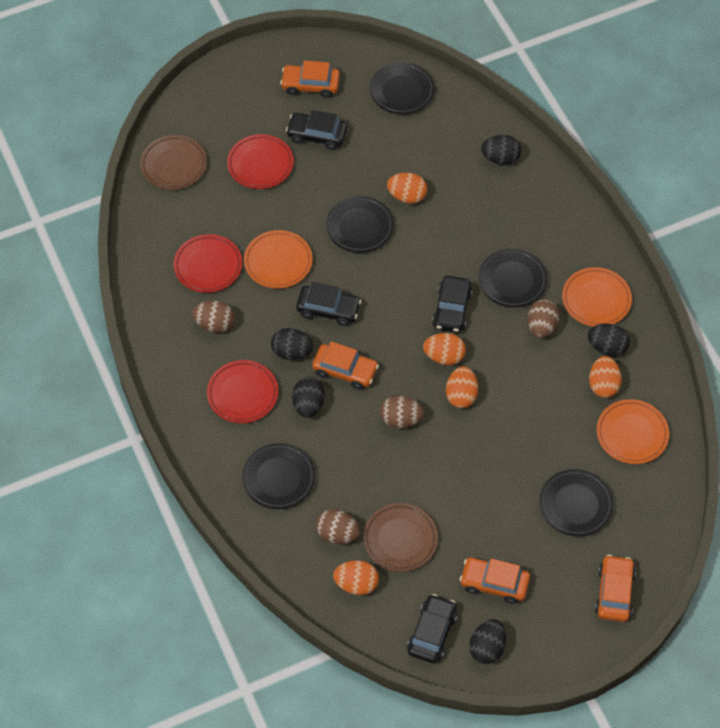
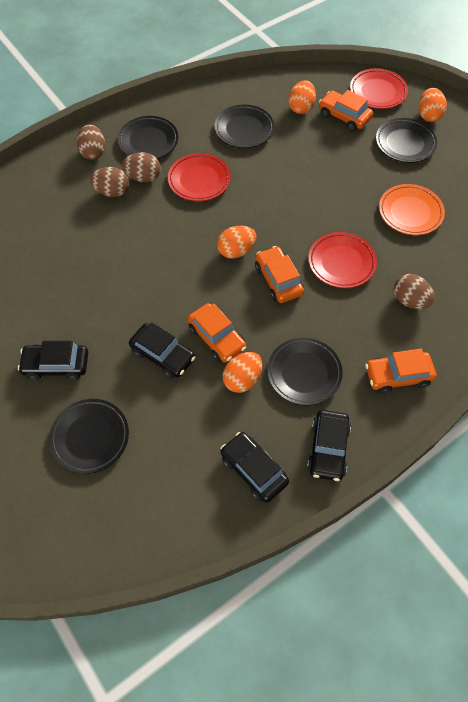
black egg: [271,328,313,360] [292,377,325,418] [469,619,506,664] [481,135,521,165] [588,324,630,357] = 5 -> none = 0
brown plate: [140,135,207,190] [363,503,438,572] = 2 -> none = 0
orange egg: [333,560,379,595] [387,173,427,204] [423,333,466,365] [446,366,478,408] [589,356,622,398] = 5 -> [217,226,257,259] [223,352,262,393] [288,80,316,114] [419,88,447,122] = 4
orange plate: [244,230,313,289] [562,267,632,327] [597,399,669,464] = 3 -> [379,184,445,235] = 1

